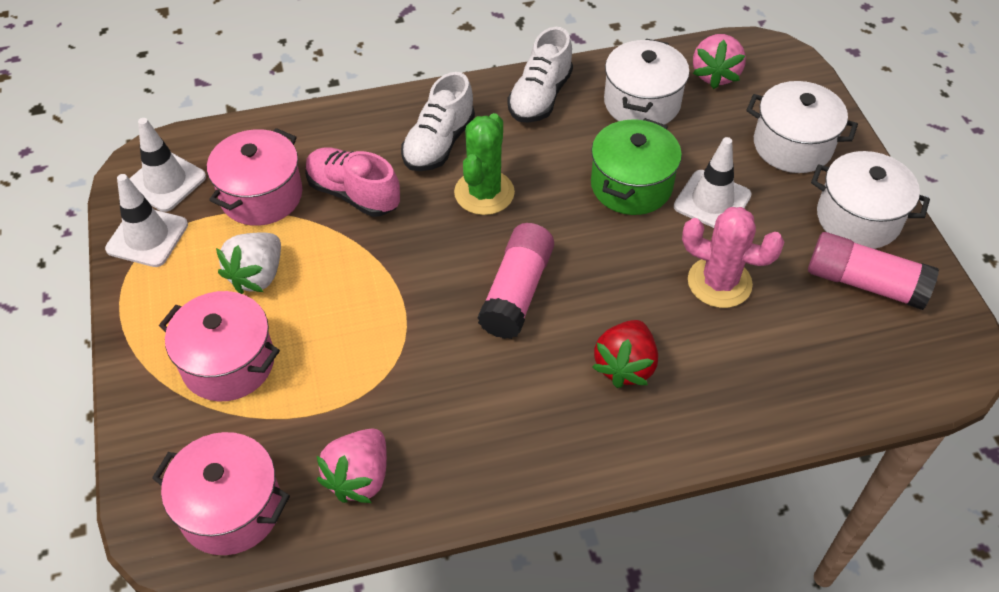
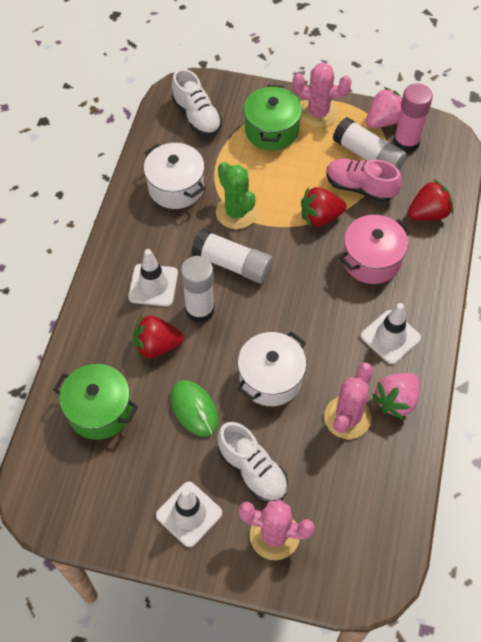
green mouse: none = 0 -> [170,380,219,437] = 1
green pot: [591,118,682,215] = 1 -> [53,364,138,440] [244,85,302,151] = 2
pink cactus: [682,207,784,308] = 1 -> [239,500,315,560] [292,63,352,128] [324,363,373,439] = 3
pink glue stick: [477,223,554,339] [808,232,939,310] = 2 -> [393,83,433,153] = 1
pink pot: [152,432,290,555] [159,291,280,401] [207,128,302,226] = 3 -> [339,215,411,284] = 1
red strawberry: [592,320,658,388] = 1 -> [133,315,183,358] [301,187,346,227] [407,179,453,221] = 3
white glue stick: none = 0 -> [181,256,215,323] [191,229,273,283] [333,117,407,170] = 3
white pot: [604,39,690,125] [746,81,858,173] [811,151,930,249] = 3 -> [144,143,205,209] [237,331,307,406] = 2
white strawberry: [216,232,281,294] = 1 -> none = 0

